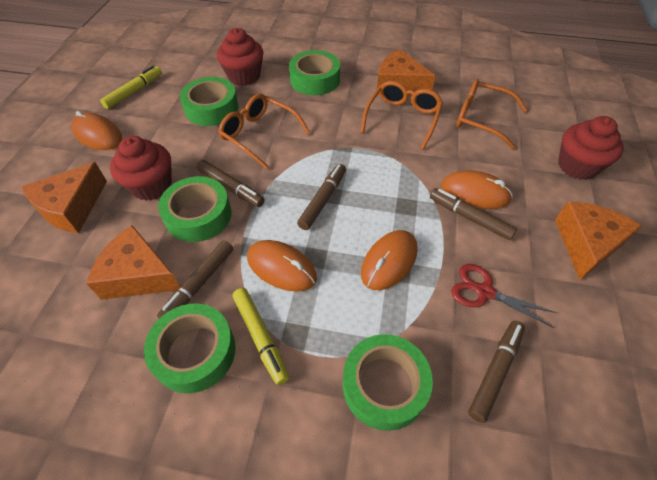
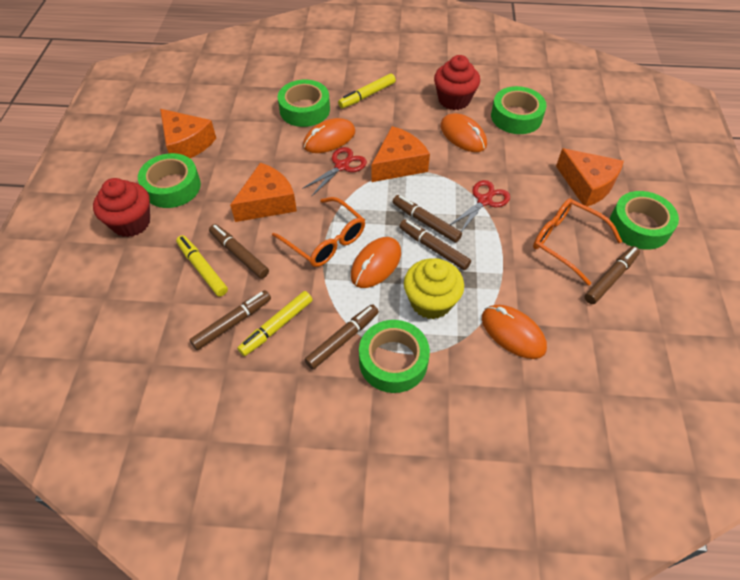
brown marker: [157,240,233,318] [196,160,265,207] [297,164,346,230] [430,188,517,240] [468,321,525,423] = 5 -> [190,290,271,350] [209,224,269,279] [304,304,379,370] [393,195,462,243] [399,219,471,270] [584,246,640,304] = 6
orange glasses: [218,94,310,169] [360,81,443,150] [456,79,528,149] = 3 -> [272,197,365,267] [533,198,622,286] = 2
red cupcake: [110,136,172,201] [217,28,264,86] [558,116,624,180] = 3 -> [93,178,150,237] [434,55,480,110] = 2
red scissors: [451,264,557,328] = 1 -> [302,147,367,196] [450,180,510,232] = 2
yellow cupcake: none = 0 -> [404,258,464,319] = 1
yellow marker: [100,66,162,109] [233,288,289,385] = 2 -> [176,235,228,297] [237,291,313,356] [338,74,396,108] = 3

